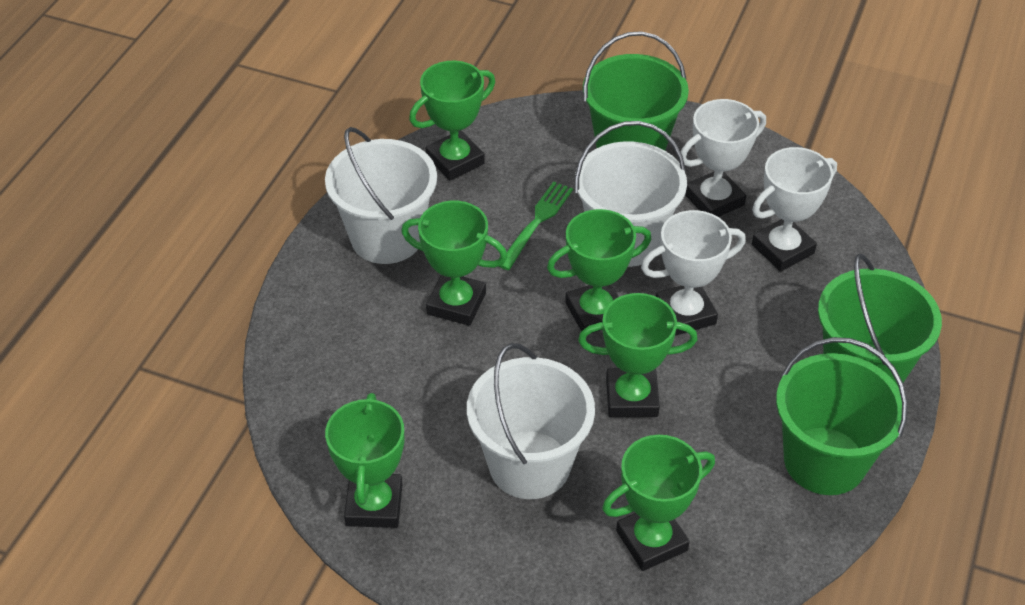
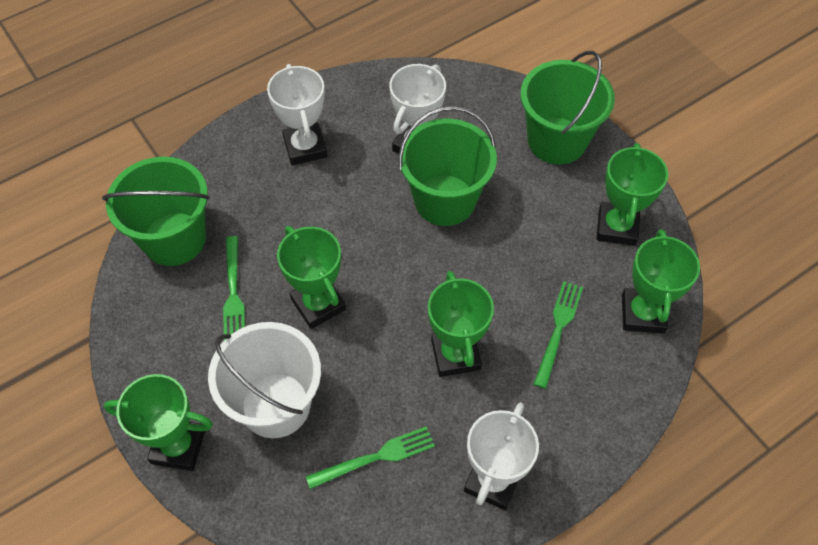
green fork: [499,181,573,270] = 1 -> [223,236,245,340] [306,426,435,489] [534,281,583,389] = 3
green trophy: [325,393,404,528] [401,201,507,326] [409,61,495,181] [547,209,651,333] [578,293,698,417] [602,435,715,571] = 6 -> [104,374,213,471] [277,226,346,329] [428,271,494,377] [597,143,668,246] [622,229,700,334] = 5
white bucket: [325,127,437,264] [467,343,595,499] [575,121,687,267] = 3 -> [208,322,321,438] = 1

